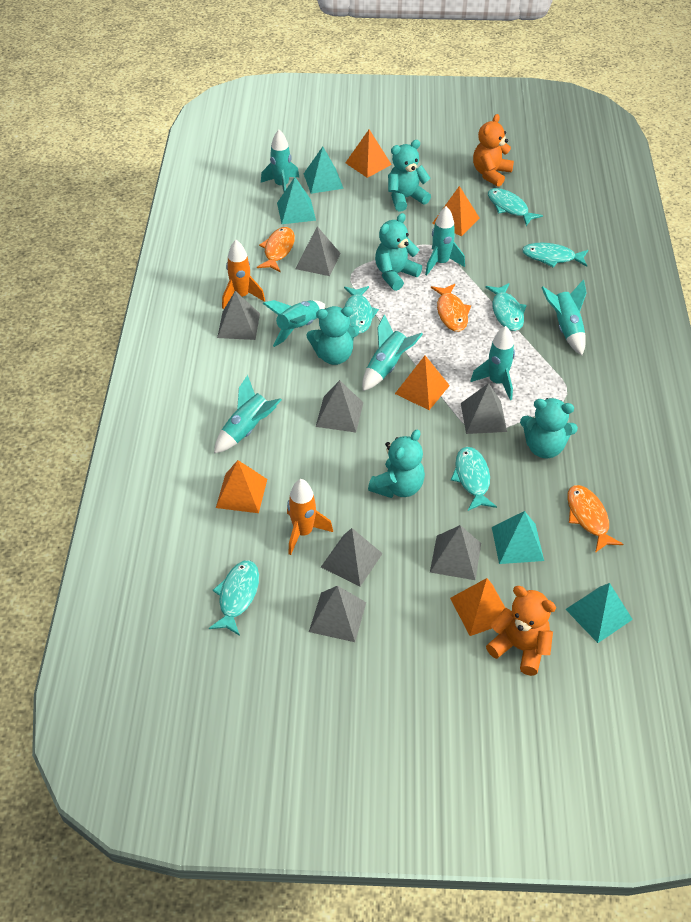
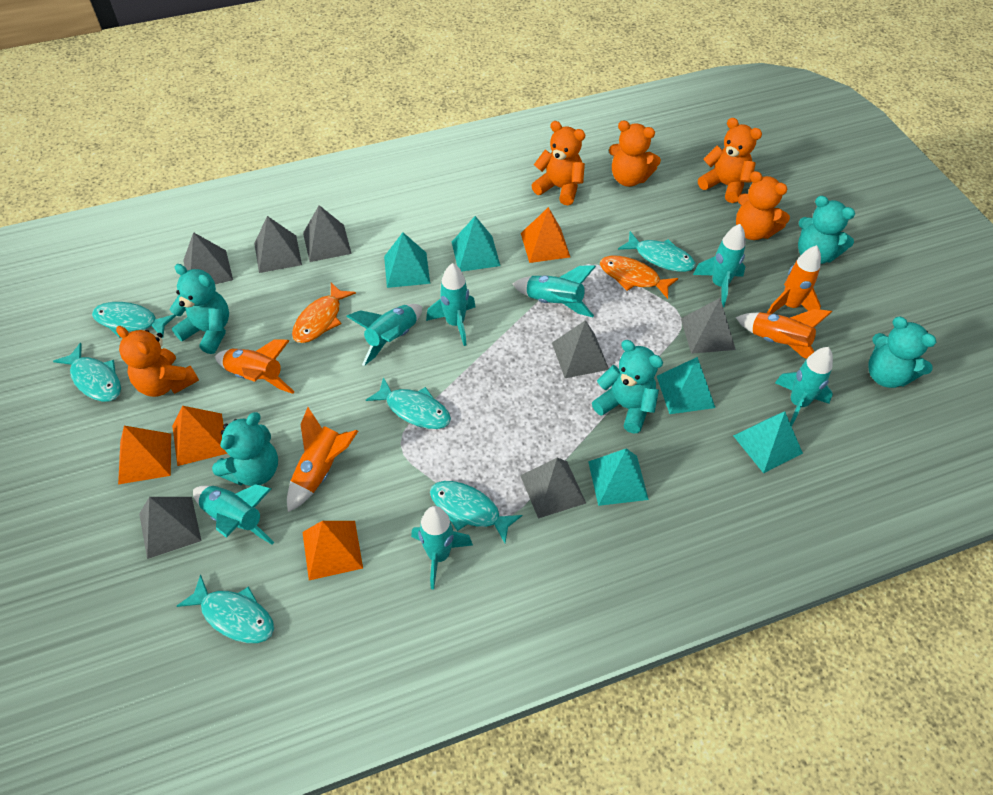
orange fish: [257,227,295,272] [431,284,471,332] [567,485,623,553] = 3 -> [292,282,356,343] [600,256,678,299] = 2
orange pyramid: [216,460,267,513] [345,129,392,178] [395,356,450,410] [432,186,480,236] [450,578,505,636] = 5 -> [118,426,171,485] [172,406,228,466] [302,521,363,580] [521,207,570,263] = 4
orange rocket: [222,240,265,309] [287,479,333,555] = 2 -> [215,339,295,394] [287,407,358,512] [736,309,832,359] [767,245,821,314] = 4
orange teddy bear: [473,114,514,187] [486,586,556,676] = 2 -> [116,326,199,397] [531,121,586,205] [609,121,661,187] [698,118,762,203] [736,171,790,240] = 5
turquoise pyramid: [277,177,316,224] [304,147,344,194] [492,511,544,564] [565,583,633,643] = 4 -> [384,232,430,288] [452,216,500,271] [588,448,649,506] [657,357,715,414] [733,411,803,473] = 5

